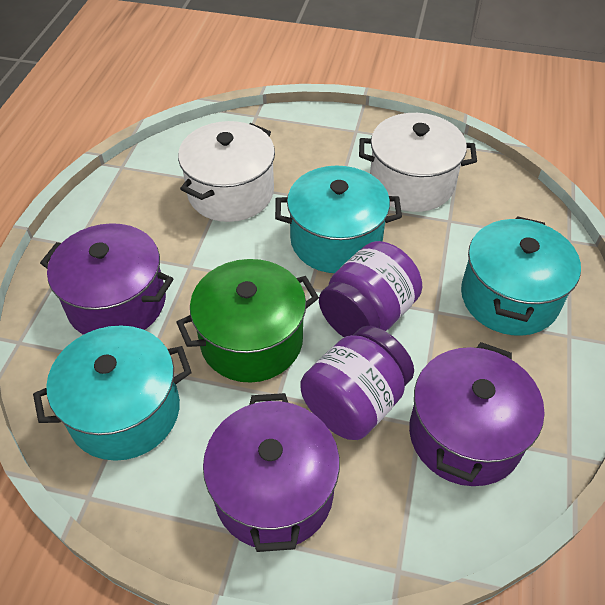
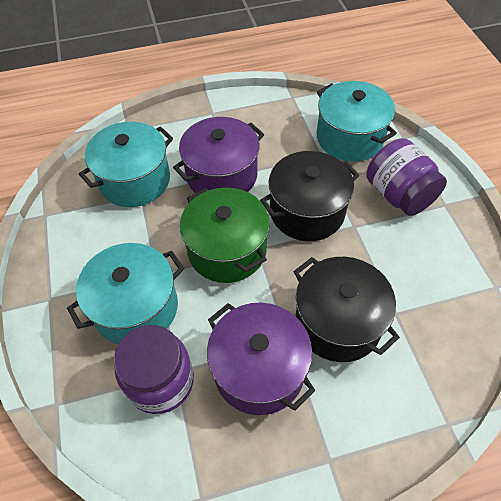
black pot: none = 0 -> [260,151,359,241] [293,257,400,362] = 2
purple pot: [40,223,173,335] [203,393,340,552] [409,342,544,486] = 3 -> [173,117,264,193] [207,303,316,415] = 2
white pot: [178,121,275,222] [359,113,477,212] = 2 -> none = 0

